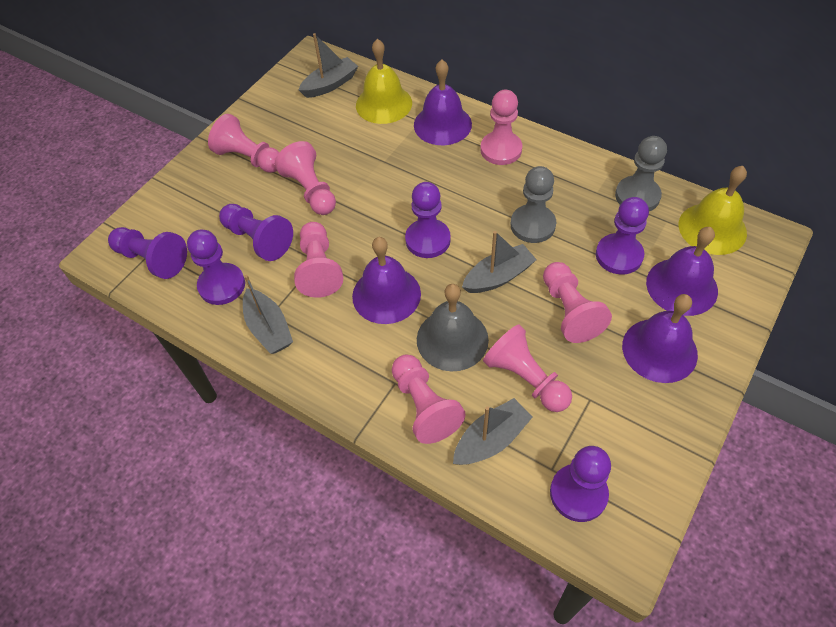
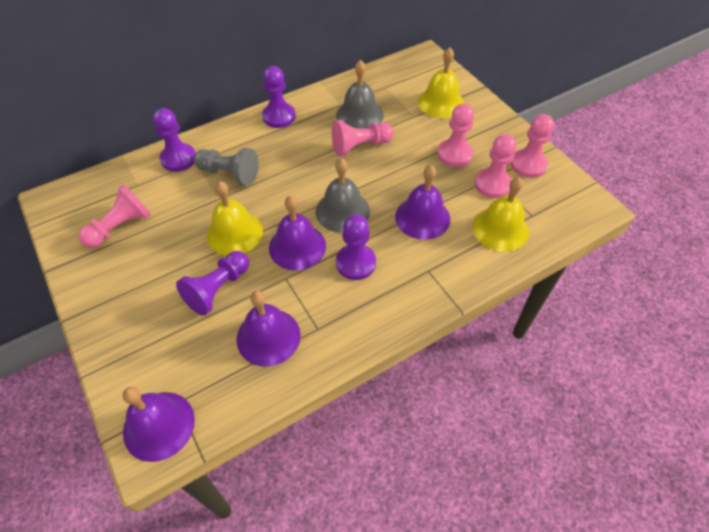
grey bell: [417,284,489,371] = 1 -> [316,158,370,233] [336,60,384,129] = 2
grey boat: [243,275,293,354] [299,33,358,98] [453,398,533,465] [462,231,537,293] = 4 -> none = 0
grey pawn: [511,166,556,243] [615,136,667,211] = 2 -> [194,148,259,186] = 1
pink pawn: [208,114,279,173] [275,141,336,215] [294,222,343,298] [392,354,465,444] [480,90,522,165] [483,324,572,412] [543,262,612,343] = 7 -> [78,185,151,248] [332,120,394,157] [437,104,474,167] [475,134,516,198] [510,114,554,178] = 5
purple pawn: [108,227,187,279] [187,229,245,305] [219,204,293,261] [405,182,451,258] [550,446,611,522] [596,197,649,275] = 6 -> [153,108,195,172] [176,251,249,316] [262,66,296,128] [336,214,376,280] = 4
yellow bell: [356,39,412,124] [679,166,747,255] = 2 -> [206,181,263,256] [418,47,464,118] [472,177,529,252] = 3

